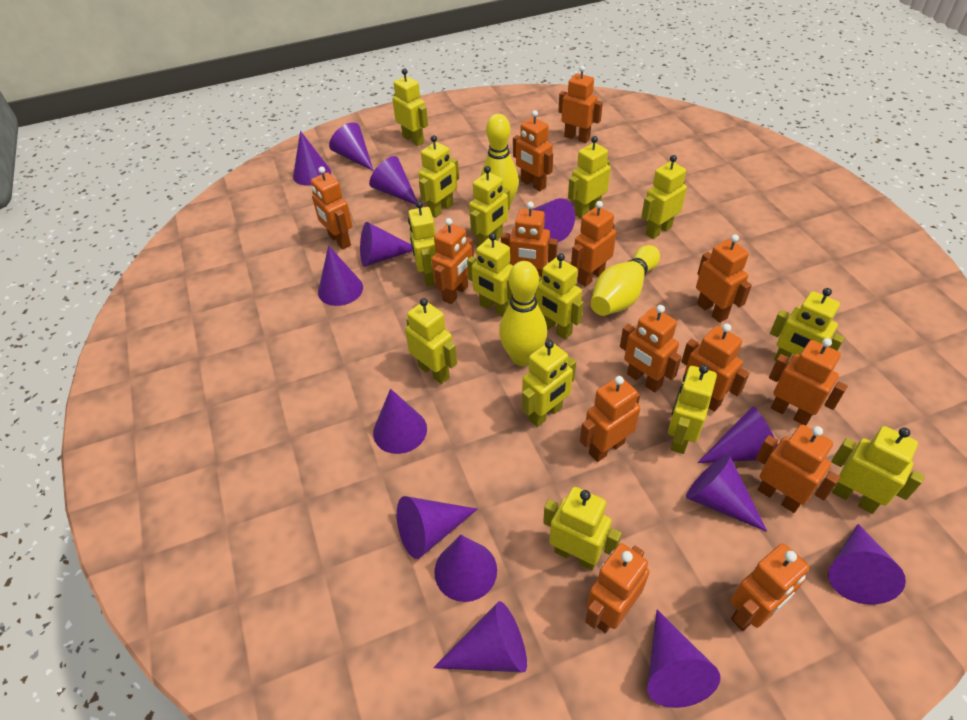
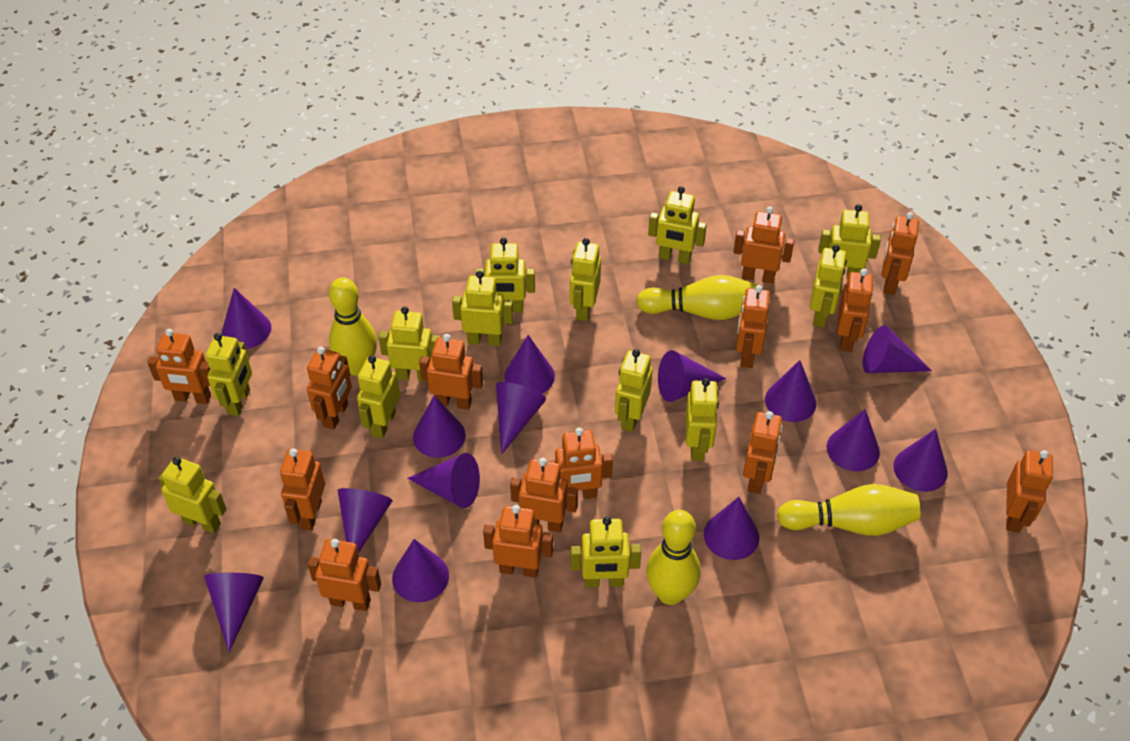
yellow bowling pin: [481,114,519,206] [499,261,547,366] [591,245,660,316] = 3 -> [329,277,377,376] [636,275,758,320] [646,510,701,605] [777,484,920,536] = 4
yellow robot: [392,68,428,146] [405,298,457,384] [408,201,437,287] [418,135,459,218] [467,233,513,317] [469,166,510,247] [522,340,576,427] [535,253,584,339] [543,487,622,570] [568,136,611,219] [641,155,687,239] [668,364,717,454] [770,288,845,361] [831,426,924,514] = 14 -> [158,457,227,534] [205,333,252,416] [357,355,400,438] [378,306,441,382] [452,271,514,346] [475,238,535,312] [570,238,601,321] [571,517,641,587] [615,349,653,432] [648,186,707,264] [685,378,719,461] [810,245,847,328] [818,204,881,280] = 13

